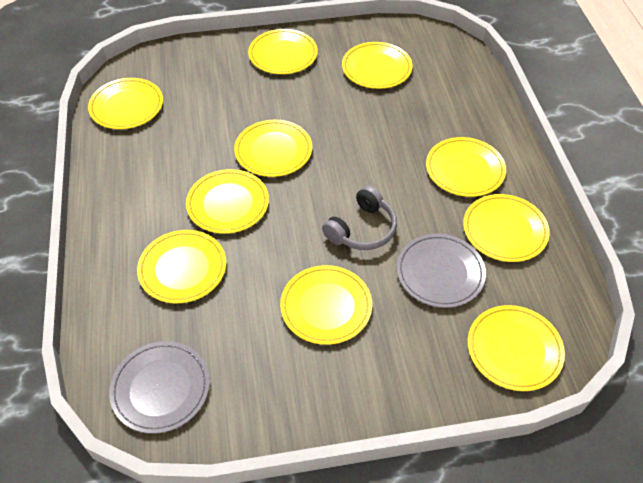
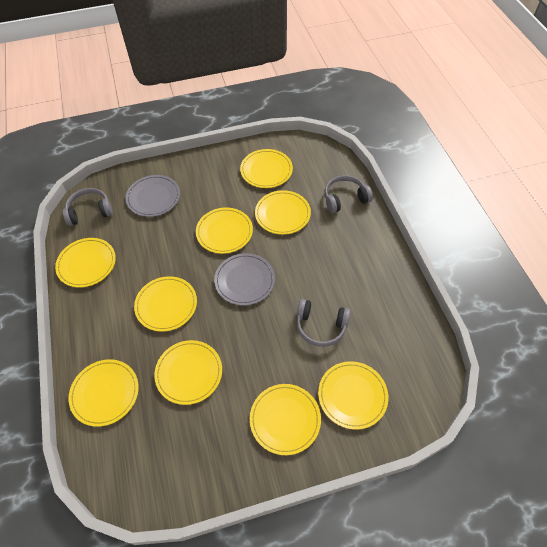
grey headphones: [322,185,397,250] = 1 -> [63,188,113,226] [296,299,351,347] [324,175,373,213] = 3
yellow plate: [88,78,163,129] [137,230,226,303] [186,169,269,234] [234,120,312,177] [248,29,318,74] [280,265,372,345] [342,42,412,89] [426,137,506,197] [463,194,550,262] [468,305,565,391] = 10 -> [55,238,116,288] [69,359,139,427] [134,276,197,332] [154,340,222,405] [196,208,253,254] [240,149,293,188] [250,384,321,455] [255,190,311,235] [318,361,388,430] = 9

